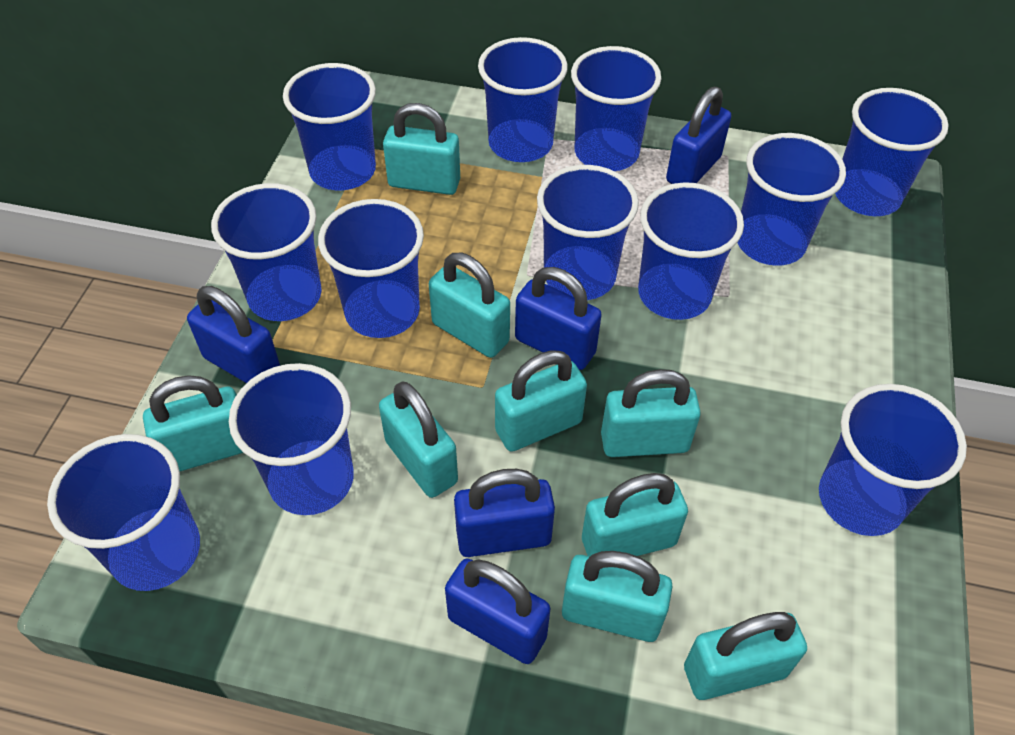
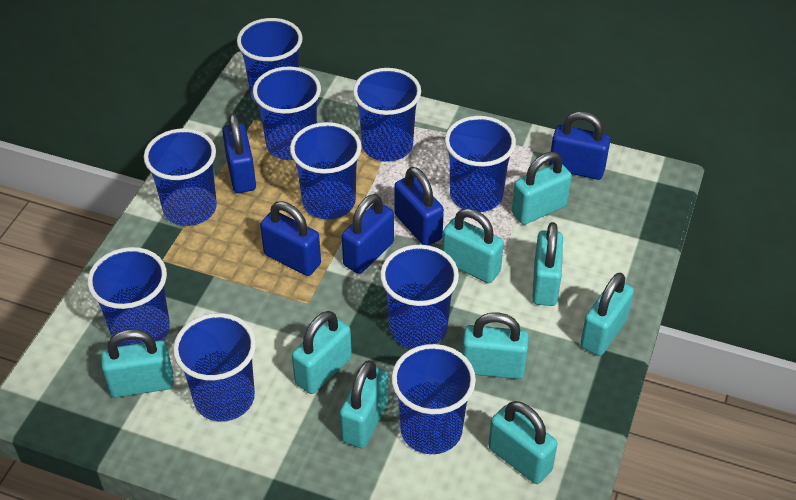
blue cup: [47,434,200,591] [211,183,322,321] [229,363,354,515] [283,63,376,190] [318,199,424,338] [478,37,568,162] [537,165,639,300] [571,46,661,171] [638,182,744,320] [737,133,846,266] [819,384,967,536] [835,88,949,216] = 12 -> [87,247,170,346] [144,129,217,226] [173,313,256,421] [237,18,303,104] [253,66,321,160] [290,122,362,219] [353,68,421,162] [380,245,459,349] [391,344,476,454] [445,116,516,212] = 10

